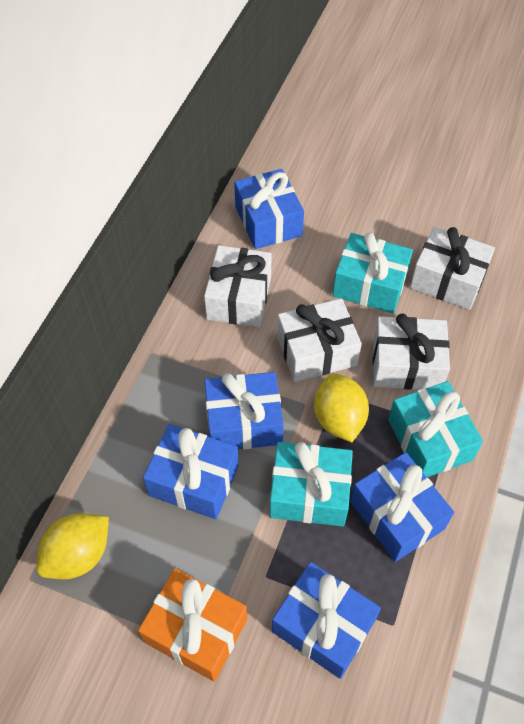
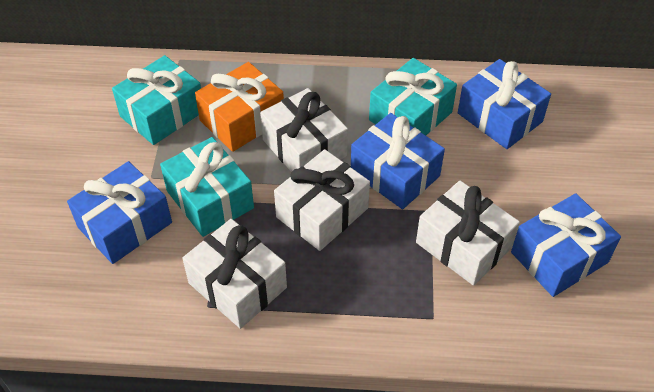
blue gift: [143,424,239,519] [204,372,284,449] [234,169,304,249] [272,562,381,679] [350,452,454,562] = 5 -> [67,161,172,264] [351,113,445,209] [458,59,551,149] [511,193,621,297] = 4
yellow lemon: [36,513,109,579] [314,373,369,442] = 2 -> none = 0

